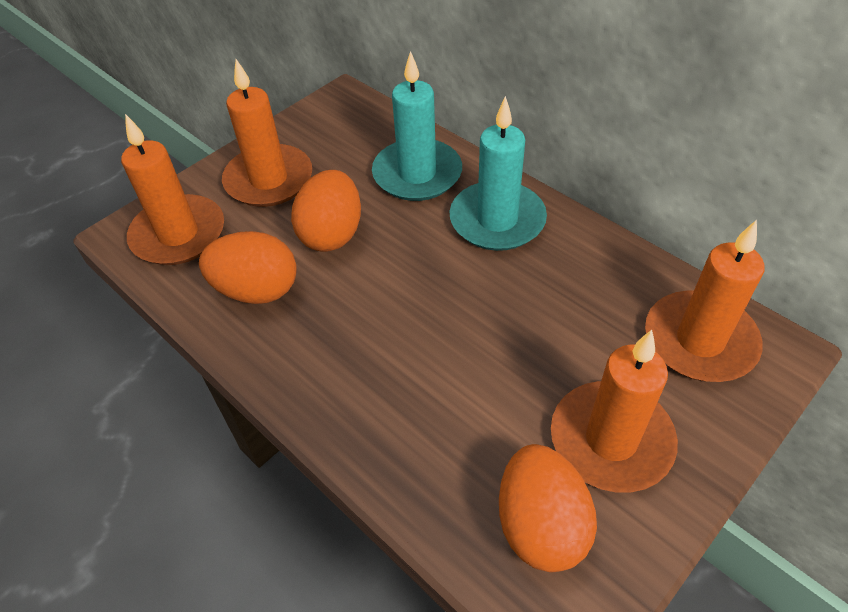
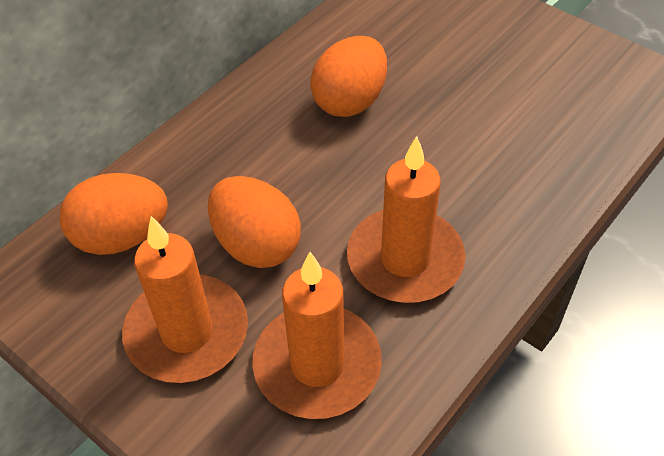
orange candle: [121,114,224,265] [222,59,312,207] [551,330,678,493] [645,220,765,382] = 4 -> [122,216,248,383] [252,252,382,419] [347,136,465,303] = 3
turquoise candle: [372,51,462,201] [450,96,547,251] = 2 -> none = 0

